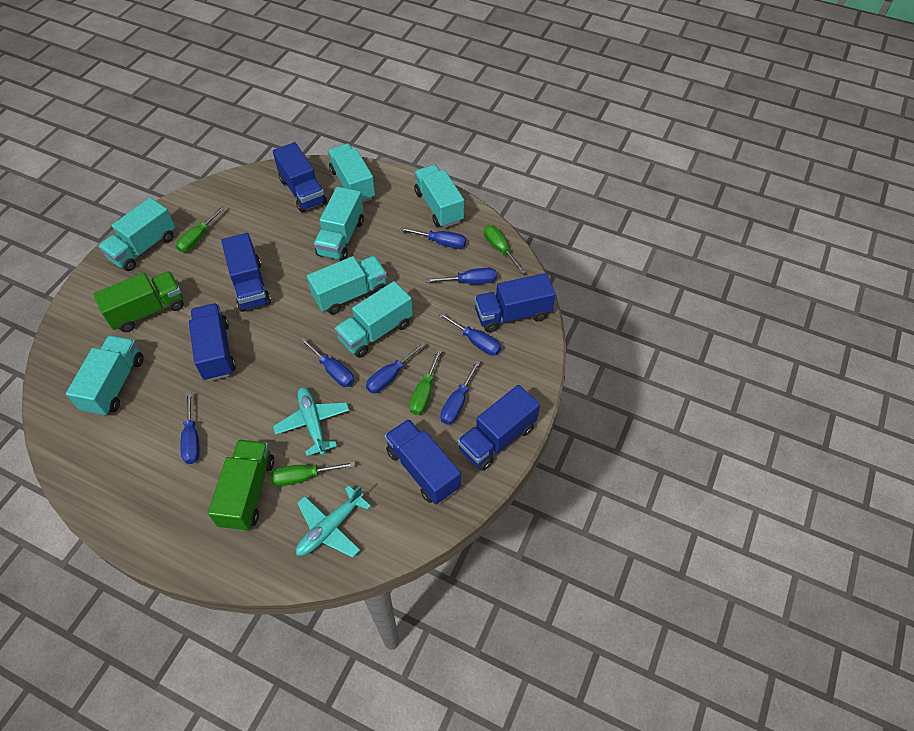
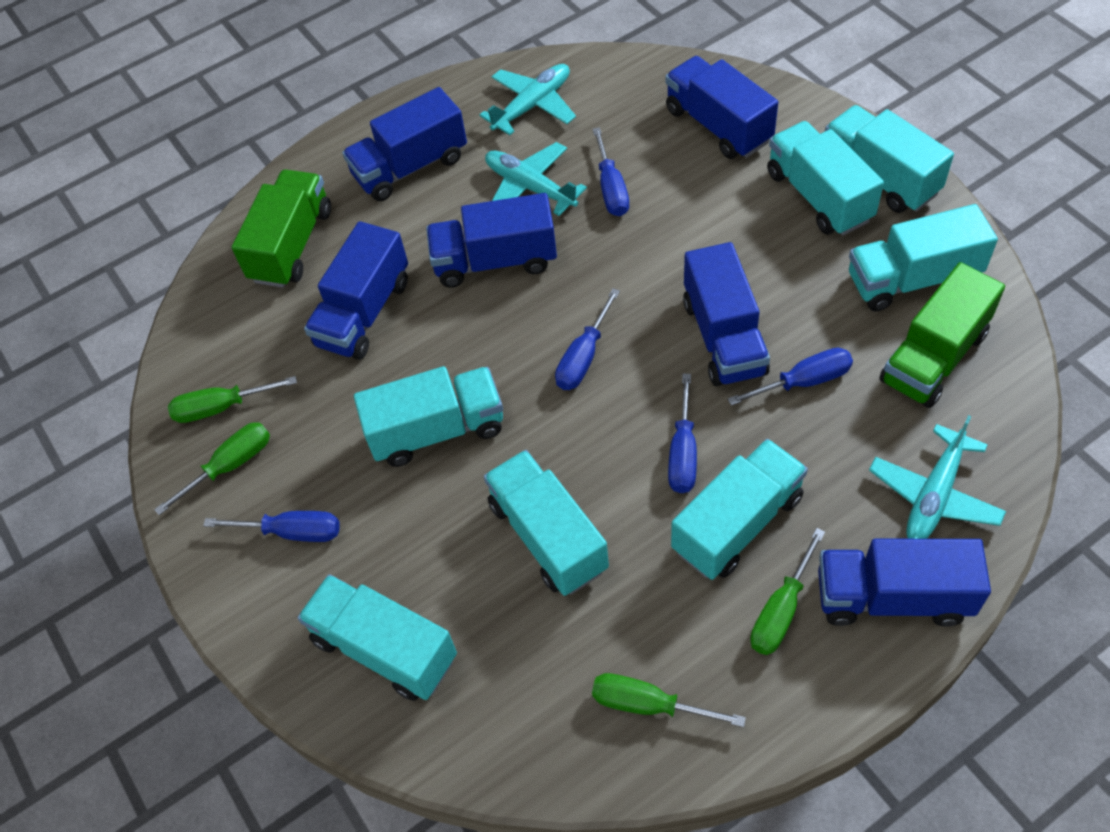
blue screwdriver: [181,392,200,464] [300,337,354,387] [366,342,426,393] [400,227,466,249] [426,268,497,284] [439,312,501,356] [440,360,480,425] = 7 -> [203,511,340,542] [555,288,620,390] [593,127,629,216] [668,374,697,493] [728,348,853,406] = 5
turquoise plane: [273,387,350,456] [296,485,371,558] = 2 -> [479,64,576,135] [485,142,587,216] [869,415,1006,539] = 3

